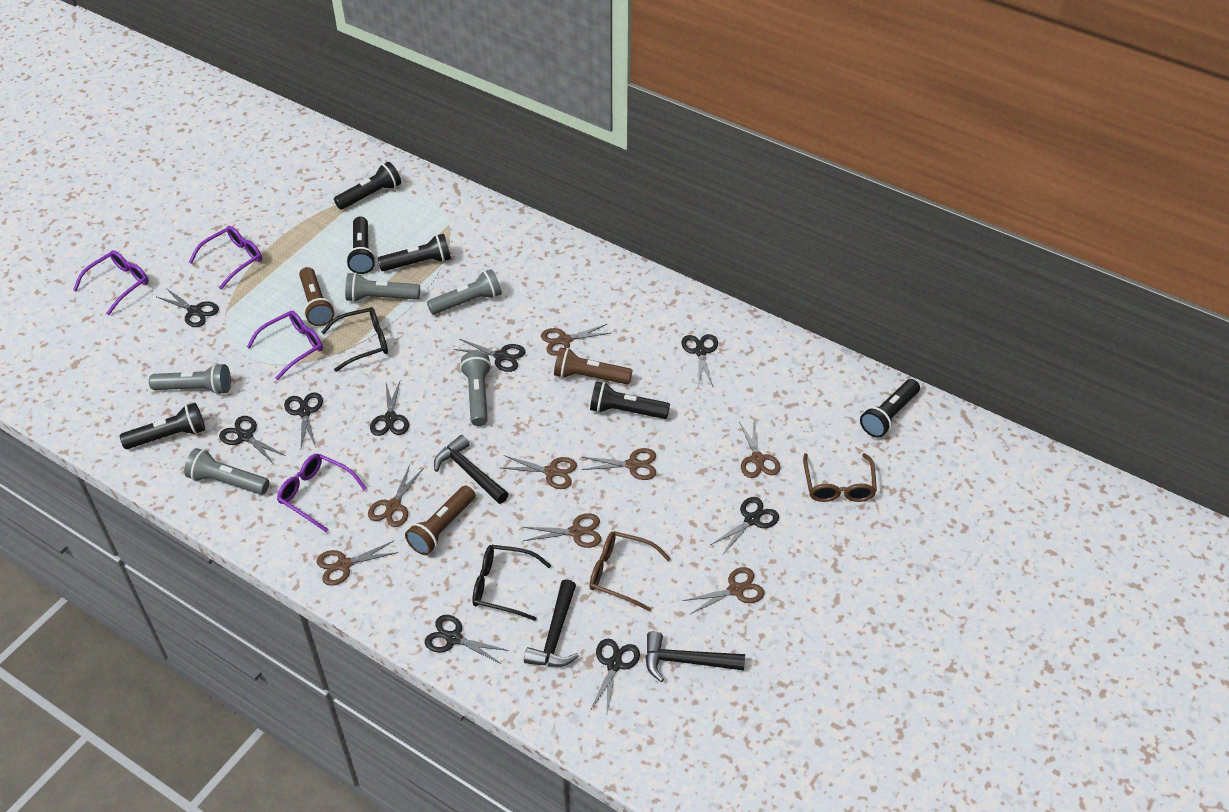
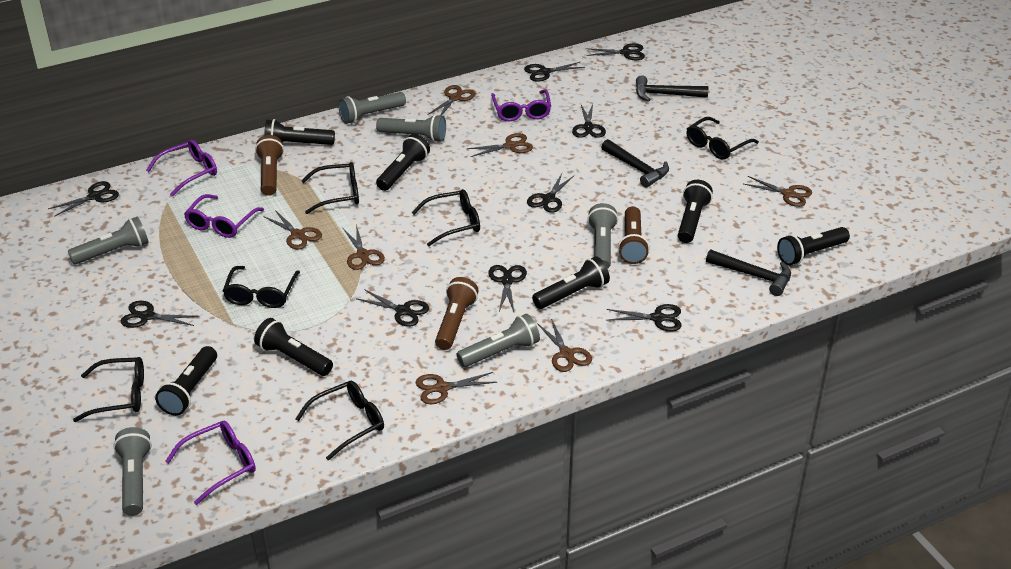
black flashlight: [120,403,205,449] [334,162,401,210] [346,216,376,274] [378,234,451,271] [590,381,670,419] [860,379,920,438] = 6 -> [155,346,217,416] [254,318,333,376] [264,119,335,145] [376,134,430,191] [532,256,610,309] [678,180,713,243] [777,227,850,265] = 7
black glasses: [322,307,388,372] [472,545,551,621] = 2 -> [73,357,144,422] [223,266,300,308] [295,381,384,460] [301,162,359,214] [412,189,480,246] [687,117,759,159] = 6
brown glasses: [589,531,671,611] [803,453,877,502] = 2 -> none = 0
brown scissors: [317,541,399,586] [368,465,424,527] [502,455,577,489] [523,513,601,548] [541,324,610,355] [581,448,656,480] [682,567,765,615] [739,420,781,478] = 8 -> [265,210,322,250] [343,224,385,270] [416,372,497,404] [427,85,476,116] [467,133,533,157] [537,319,592,372] [744,176,812,207] = 7
grey flashlight: [149,363,231,395] [184,448,269,495] [345,273,420,302] [427,269,502,315] [460,352,491,426] = 5 -> [68,217,149,265] [113,427,152,516] [338,92,406,124] [376,114,446,142] [457,314,540,367] [588,203,618,269] = 6

